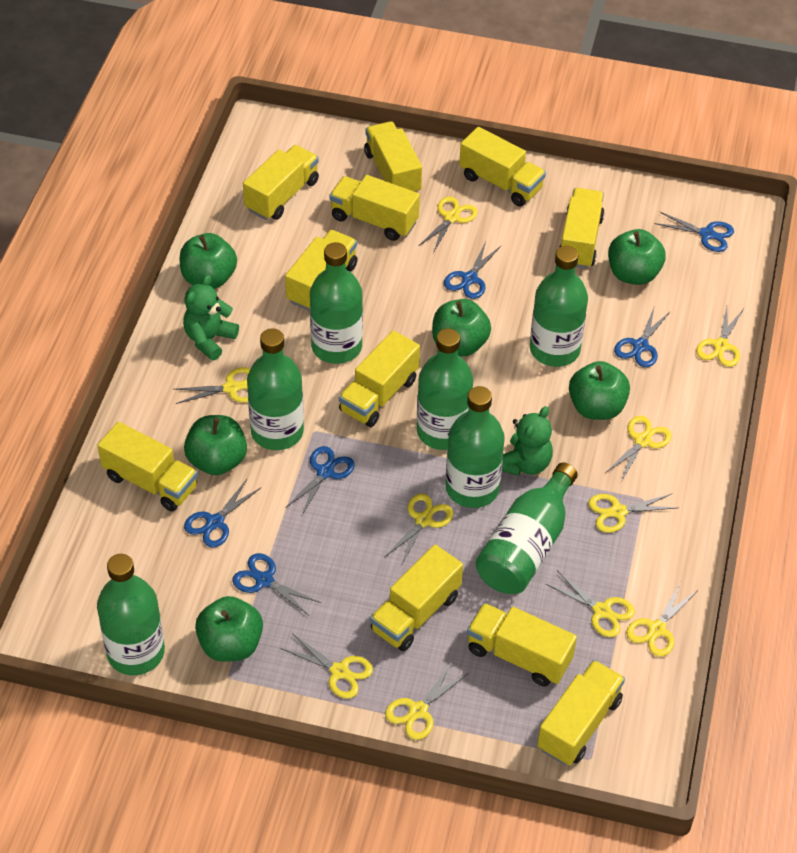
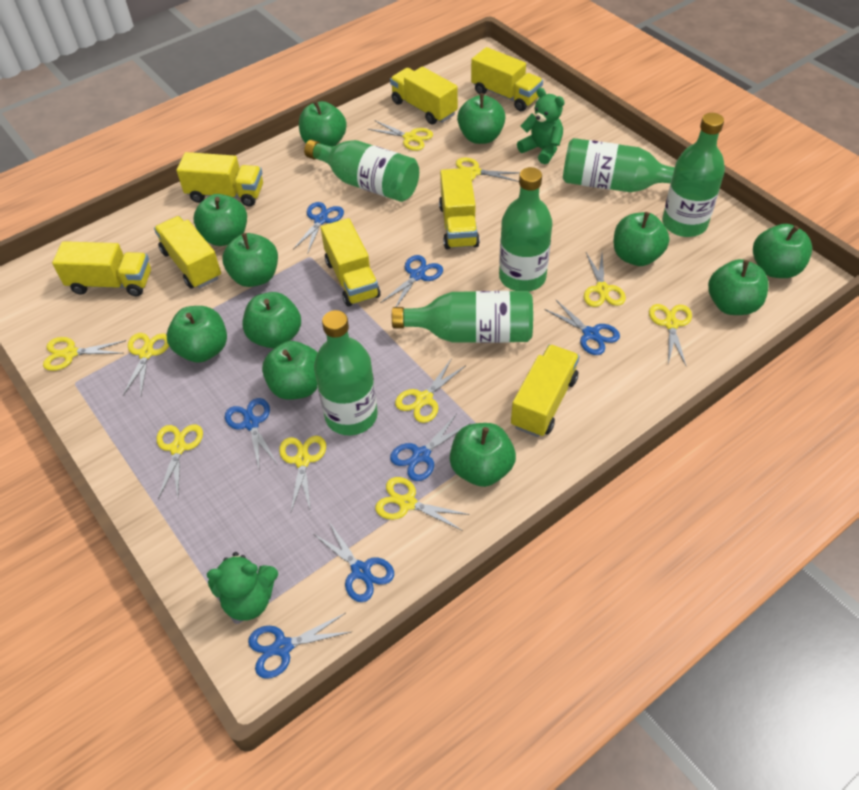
blue scissors: [184,479,262,548] [232,553,321,615] [285,446,355,517] [444,241,501,299] [614,308,671,367] [654,212,734,252] = 6 -> [225,398,278,468] [248,613,351,679] [293,202,344,252] [314,522,394,602] [380,255,443,307] [390,415,470,481] [544,300,620,355] = 7
green apple: [180,233,237,289] [184,415,247,475] [195,596,263,662] [432,299,491,356] [569,361,630,420] [608,229,666,285] = 6 -> [167,306,227,363] [194,194,247,246] [223,233,278,287] [243,292,301,349] [262,341,318,400] [299,100,347,146] [450,423,516,487] [457,93,506,144] [613,212,669,266] [708,259,769,315] [753,224,812,278] = 11
green bottle: [97,554,165,675] [247,328,304,450] [310,242,363,364] [417,328,473,450] [445,386,505,508] [475,463,578,594] [530,246,588,367] = 7 -> [304,139,419,202] [314,310,378,435] [392,291,533,343] [499,167,553,292] [563,138,675,192] [662,113,725,237] = 6
yellow truck: [97,422,198,511] [243,145,319,220] [285,230,357,311] [329,175,420,241] [339,330,420,427] [364,121,422,192] [370,545,463,651] [459,127,546,207] [467,603,577,687] [537,660,625,765] [559,188,605,269] = 11 -> [52,241,151,297] [154,216,221,289] [176,152,263,207] [321,218,381,307] [390,67,458,125] [439,168,480,249] [471,47,543,111] [511,344,580,437] = 8

